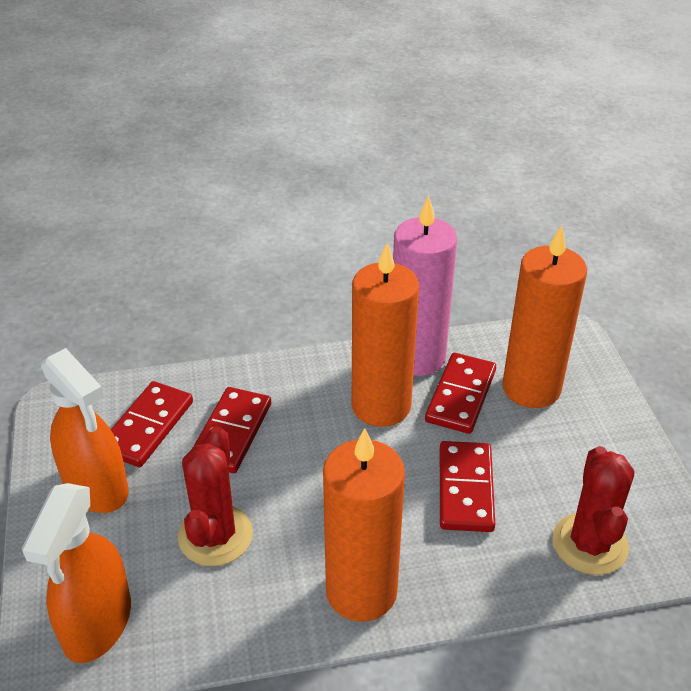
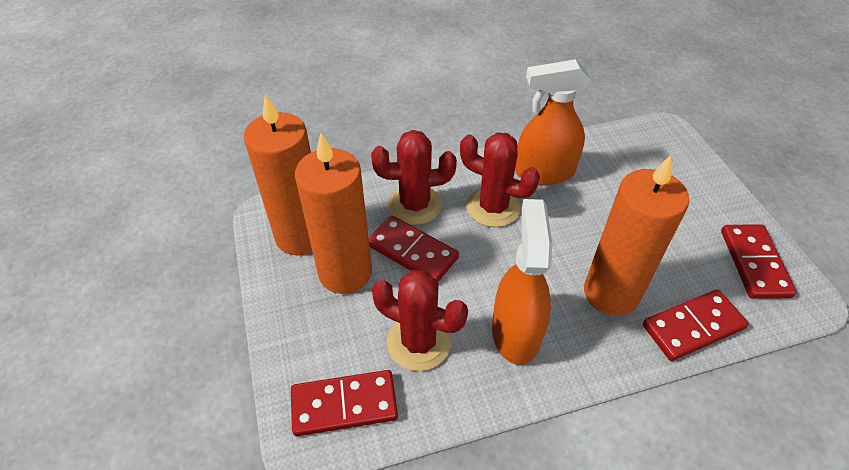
pink candle: [393,195,457,376] = 1 -> none = 0
red cactus: [178,426,253,566] [553,446,634,575] = 2 -> [371,130,457,225] [372,270,468,371] [460,132,540,227] = 3

